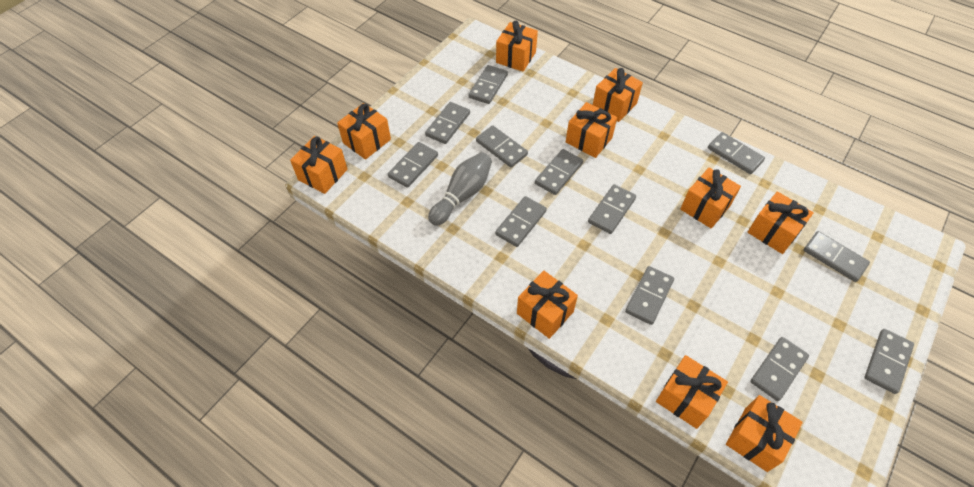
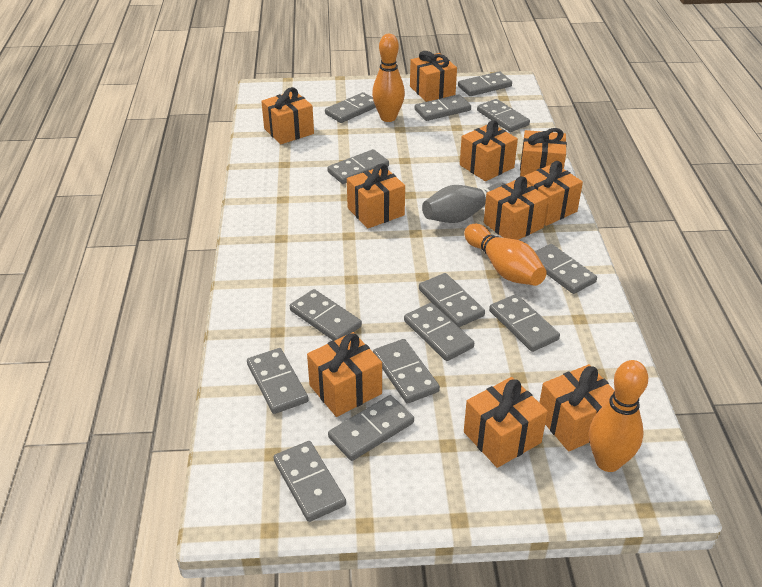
grey domino: [388,142,438,188] [425,102,470,144] [469,65,508,104] [476,125,528,168] [495,196,547,247] [535,149,583,195] [588,184,636,234] [625,266,674,325] [708,132,765,174] [750,337,809,401] [804,231,870,282] [864,329,914,394] = 12 -> [247,348,308,414] [274,441,346,522] [290,289,362,341] [325,92,376,123] [327,149,389,184] [328,395,414,461] [373,339,440,404] [404,303,474,361] [415,94,471,121] [419,273,485,327] [458,71,512,96] [477,99,530,132] [489,294,560,352] [535,244,597,294] = 14
orange bowling pin: none = 0 -> [372,34,405,122] [464,224,547,286] [589,360,648,472] = 3

